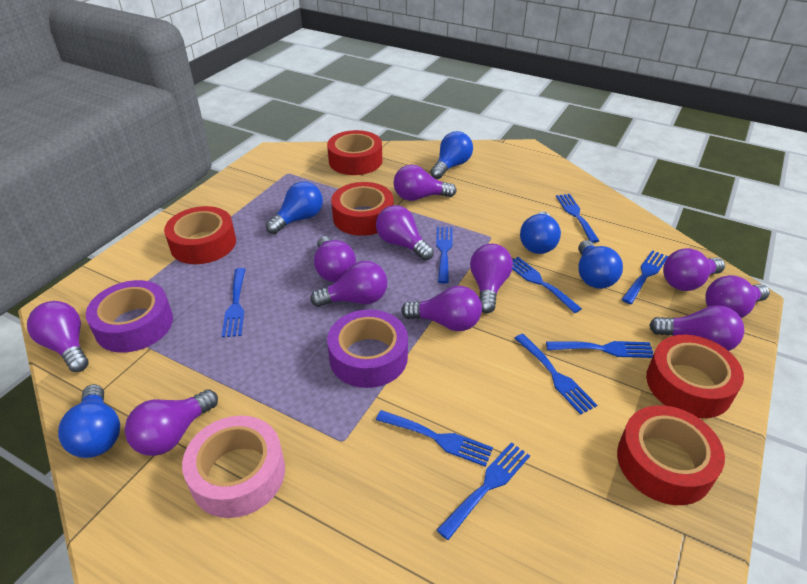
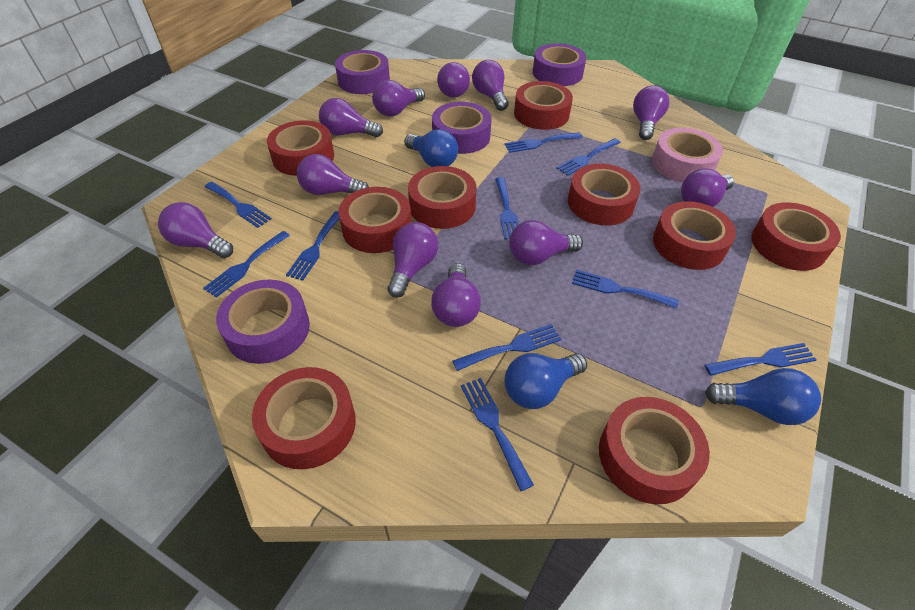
blue fork: [222,268,245,337] [376,410,493,467] [436,227,453,284] [437,442,530,540] [513,257,582,313] [514,334,597,415] [546,341,654,358] [556,194,599,243] [621,250,668,304] = 9 -> [203,231,290,298] [205,182,272,228] [286,211,340,280] [452,324,562,371] [461,378,534,491] [495,177,519,239] [505,132,583,153] [557,138,621,176] [572,270,679,309] [705,343,817,376] = 10
blue light bulb: [58,384,120,458] [266,181,323,234] [430,131,473,179] [520,211,561,254] [578,240,623,289] = 5 -> [404,129,458,167] [505,353,587,409] [705,368,821,425] = 3
purple tape: [86,280,173,353] [327,309,408,388] = 2 -> [216,280,310,364] [335,50,390,94] [432,102,492,154] [533,43,587,86] = 4
red tape: [164,206,236,264] [327,130,382,175] [331,182,393,236] [617,405,725,505] [646,335,744,418] = 5 -> [252,367,356,469] [267,120,334,176] [338,187,412,253] [408,166,477,229] [514,81,573,130] [568,163,640,225] [599,397,710,504] [653,201,736,270] [752,202,841,271] = 9

